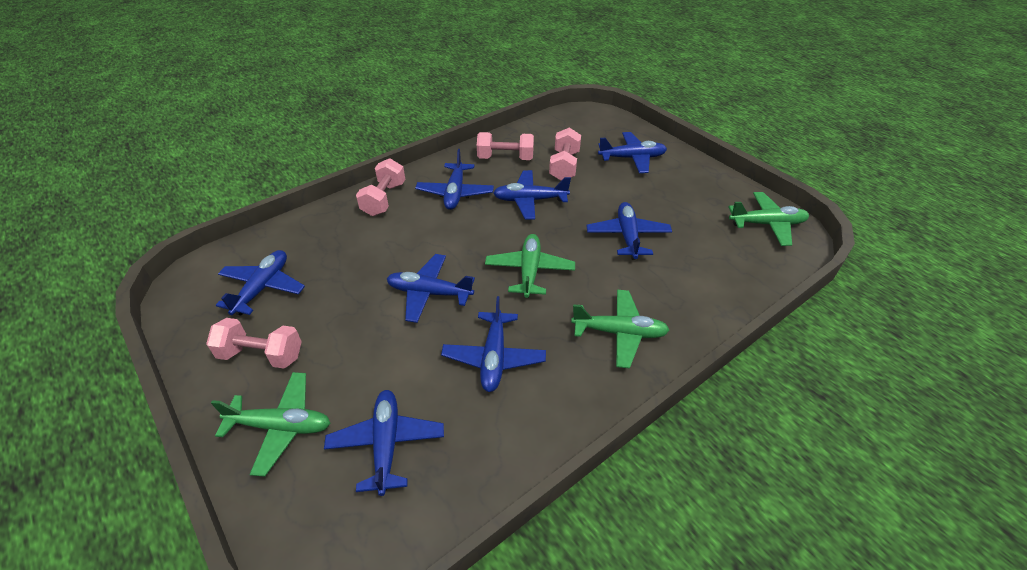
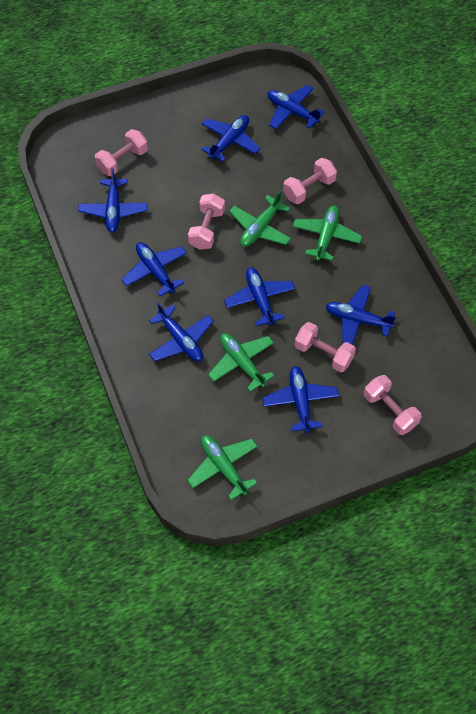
pink dumbbell: [206,318,302,369] [356,158,405,216] [477,132,534,160] [549,128,581,181] = 4 -> [95,129,148,176] [188,193,225,250] [283,158,337,204] [295,322,356,372] [364,375,421,435] = 5

